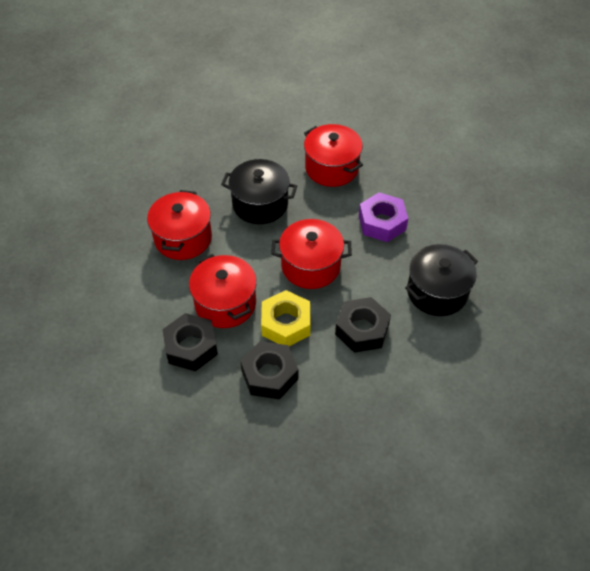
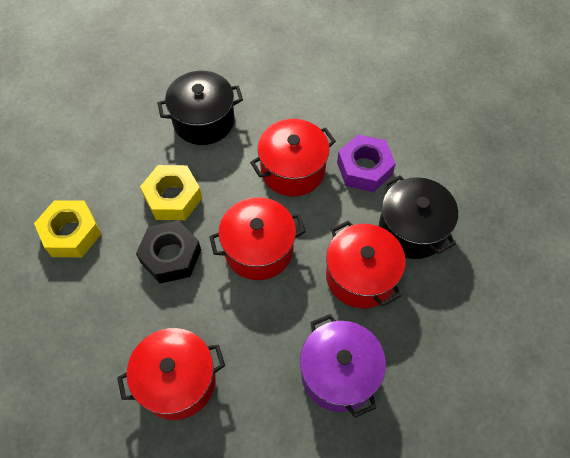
black nut: [163,313,218,371] [240,341,298,400] [335,297,391,353] = 3 -> [136,220,201,284] = 1
purple pot: none = 0 -> [300,314,386,418] = 1
yellow nut: [261,290,311,346] = 1 -> [34,200,101,257] [140,165,202,220] = 2

